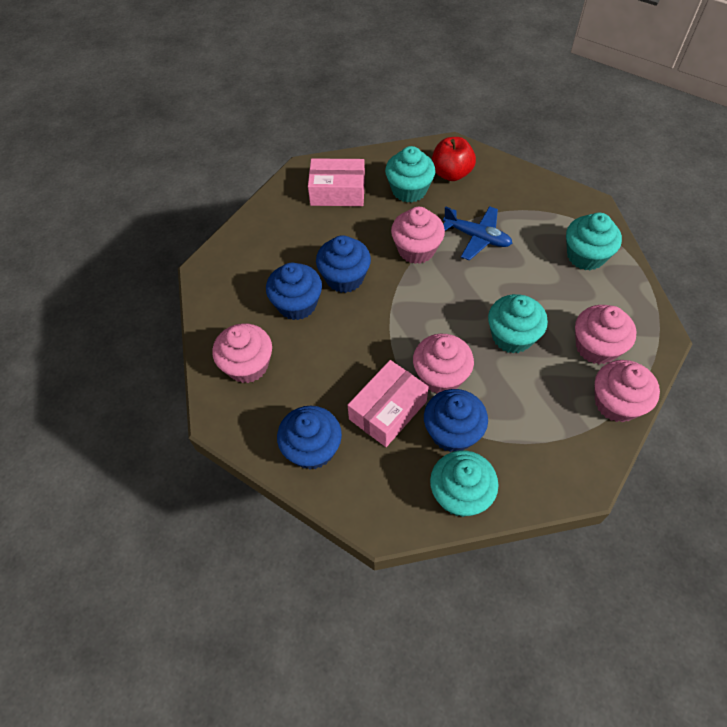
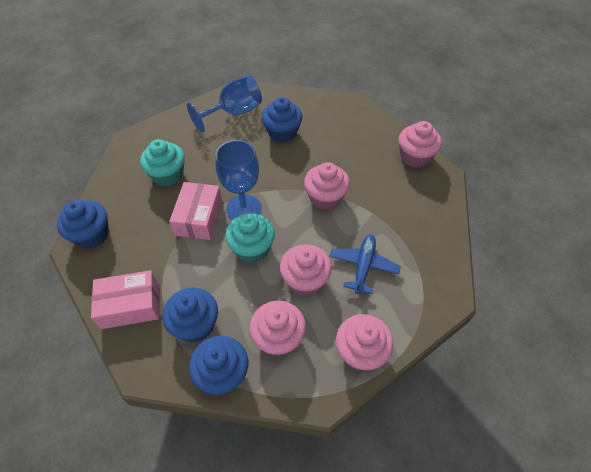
blue goblet: none = 0 -> [187,75,262,133] [215,140,262,220] = 2
red apple: [432,137,476,181] = 1 -> none = 0
turquoise cupcake: [385,146,436,203] [430,450,499,517] [488,294,548,353] [566,213,622,270] = 4 -> [140,139,185,187] [225,213,275,263] = 2

